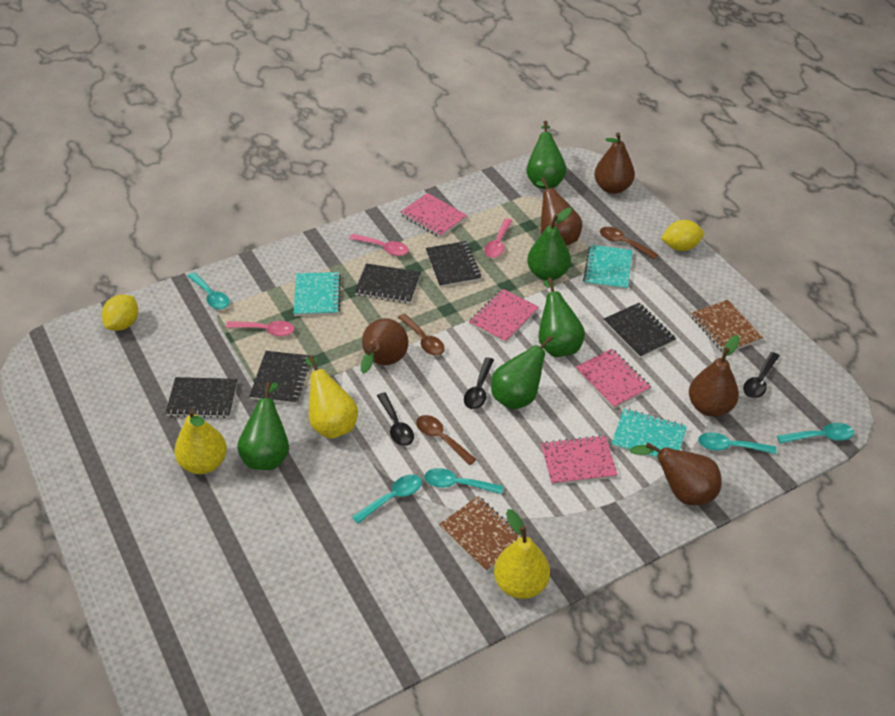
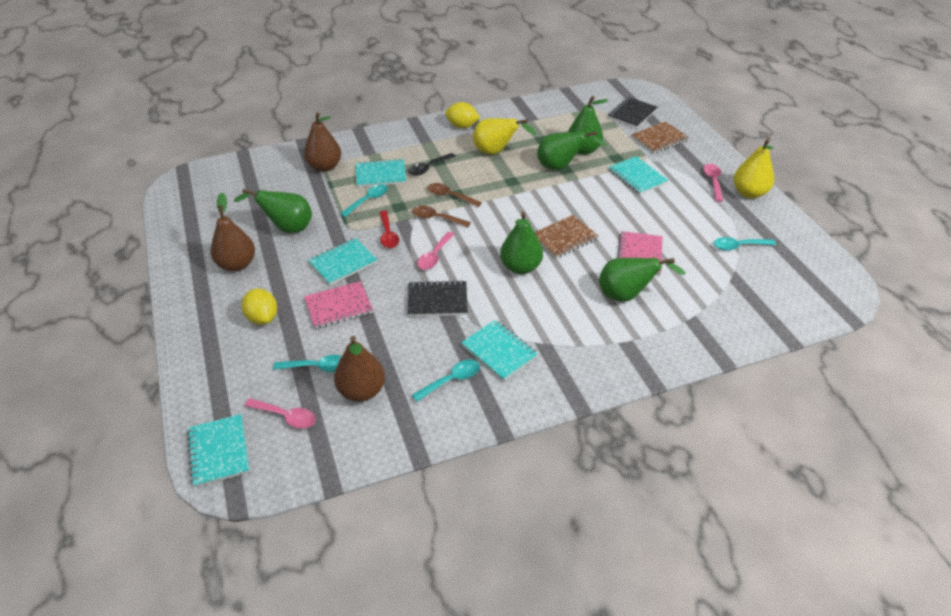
black notebook: [165,377,237,418] [249,351,310,404] [354,263,421,304] [426,241,481,287] [604,303,676,358] = 5 -> [408,280,468,317] [608,97,658,129] = 2
black spoon: [377,392,414,446] [464,357,494,409] [743,352,779,398] = 3 -> [408,153,456,176] = 1
brown pear: [361,318,408,374] [536,177,582,246] [594,132,635,194] [630,443,722,505] [689,335,740,417] = 5 -> [210,193,255,272] [304,112,341,172] [334,336,385,402] = 3
brown spoon: [398,313,445,355] [416,415,477,465] [600,227,659,260] = 3 -> [412,206,471,227] [427,183,482,207] = 2
pink notebook: [401,193,467,238] [469,289,539,343] [541,435,618,485] [575,349,651,409] = 4 -> [304,281,373,329] [617,231,662,275] = 2
red spoon: none = 0 -> [379,210,399,248] = 1
turquoise notebook: [293,272,341,316] [583,245,632,290] [611,408,687,460] = 3 -> [187,414,250,487] [308,238,378,285] [356,159,406,187] [461,320,538,381] [608,156,669,195] = 5
turquoise spoon: [188,272,229,309] [352,474,422,524] [424,468,503,494] [698,432,776,454] [777,423,854,444] = 5 -> [273,355,342,372] [340,184,388,217] [412,359,480,402] [714,237,776,251] = 4
yellow pear: [175,409,227,474] [306,355,358,439] [494,509,550,599] = 3 -> [473,118,536,154] [733,138,774,198] = 2

